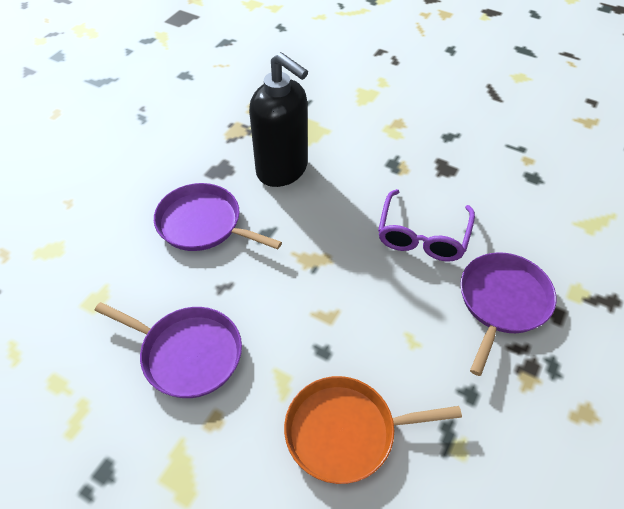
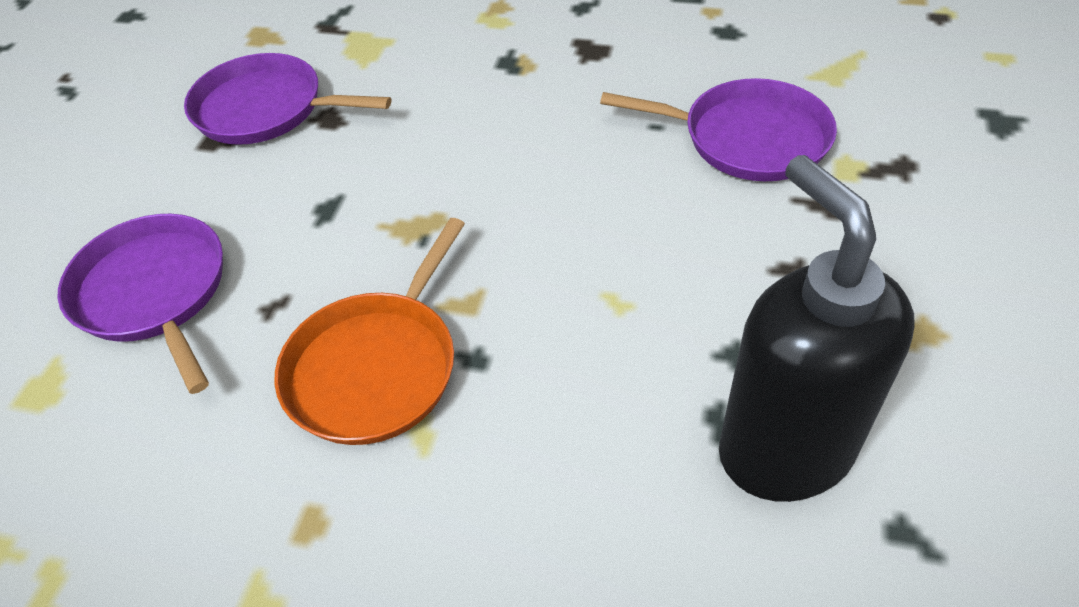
purple glasses: [378,189,475,261] = 1 -> none = 0

